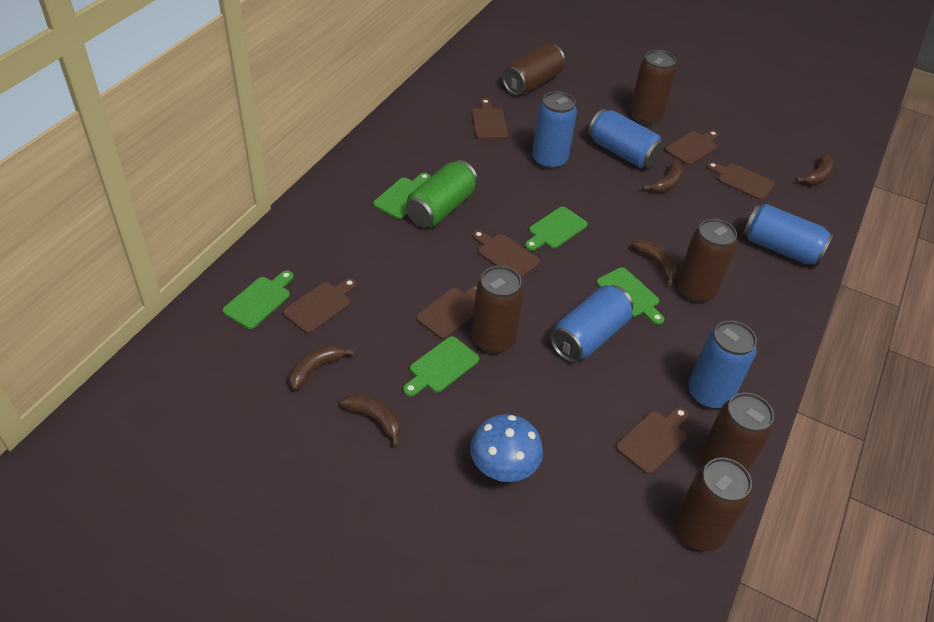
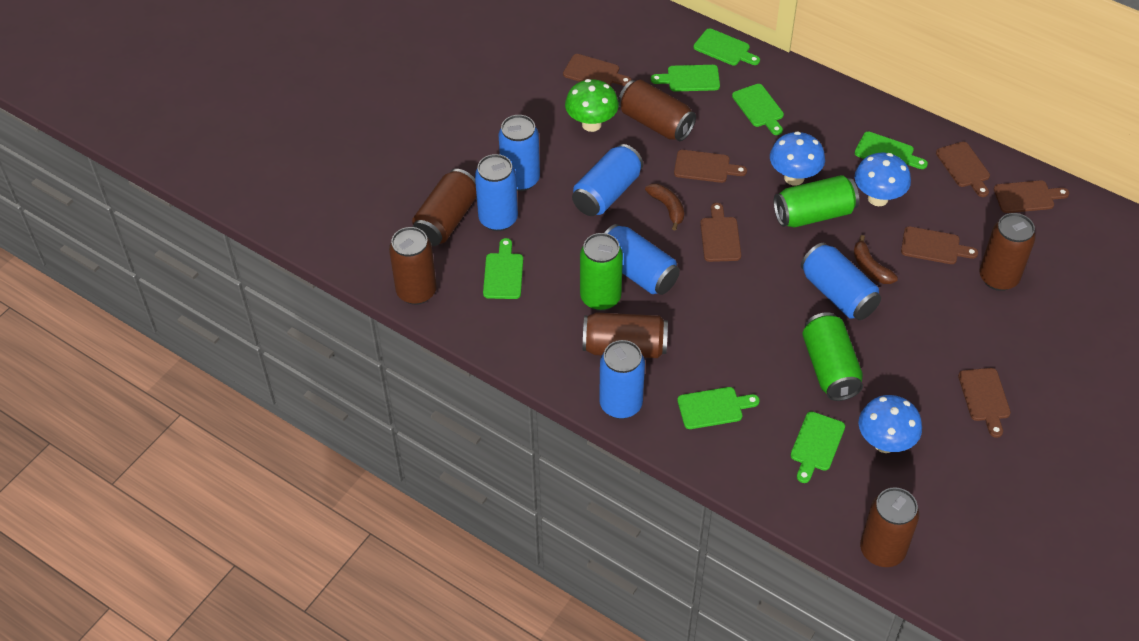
blue can: [532,91,577,170] [550,285,633,362] [588,109,664,168] [688,320,757,409] [743,204,834,266] = 5 -> [475,154,518,231] [498,115,540,191] [572,144,643,216] [599,340,645,419] [604,224,680,295] [801,243,881,320] = 6
blue mushroom: [470,414,543,482] = 1 -> [770,131,825,185] [855,153,911,206] [859,395,922,453] = 3
brown banana: [289,344,354,390] [340,393,401,447] [632,239,678,285] [643,161,683,193] [796,154,834,185] = 5 -> [645,184,684,231] [854,235,898,284] = 2
green can: [406,160,478,228] = 1 -> [580,233,623,311] [774,175,859,227] [802,312,863,401] = 3
green cutting board: [222,271,294,329] [373,173,431,219] [403,336,479,397] [525,207,588,251] [596,267,664,325] = 5 -> [483,238,523,299] [651,65,720,91] [677,387,760,429] [694,28,760,65] [732,84,784,135] [790,411,845,483] [855,131,928,169] = 7
green mushroom: none = 0 -> [565,79,619,132] = 1

